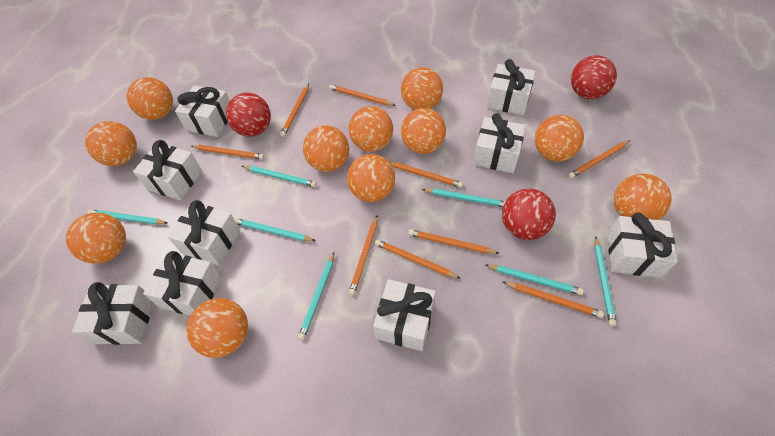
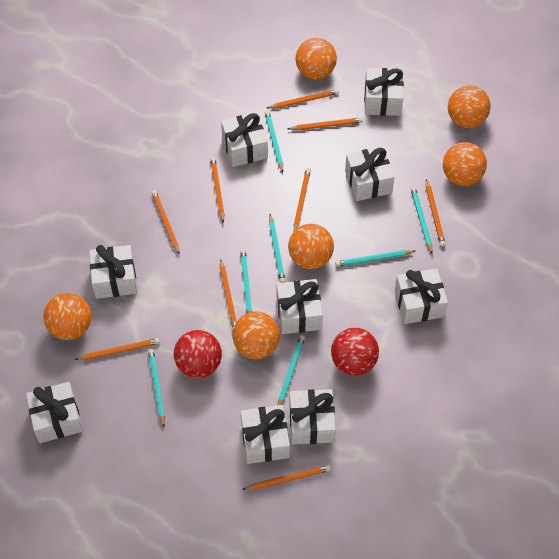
orange ball: [66,213,126,264] [85,121,137,166] [126,77,173,120] [186,298,248,358] [303,126,349,172] [347,154,395,202] [349,106,393,152] [401,67,443,110] [401,108,446,154] [535,115,584,162] [614,174,672,220] = 11 -> [43,293,91,340] [232,312,280,359] [288,224,334,269] [295,38,337,80] [443,142,487,186] [448,85,491,128] = 6
red ball: [226,93,271,137] [502,189,556,240] [571,55,617,99] = 3 -> [174,330,222,378] [331,328,379,376] = 2

